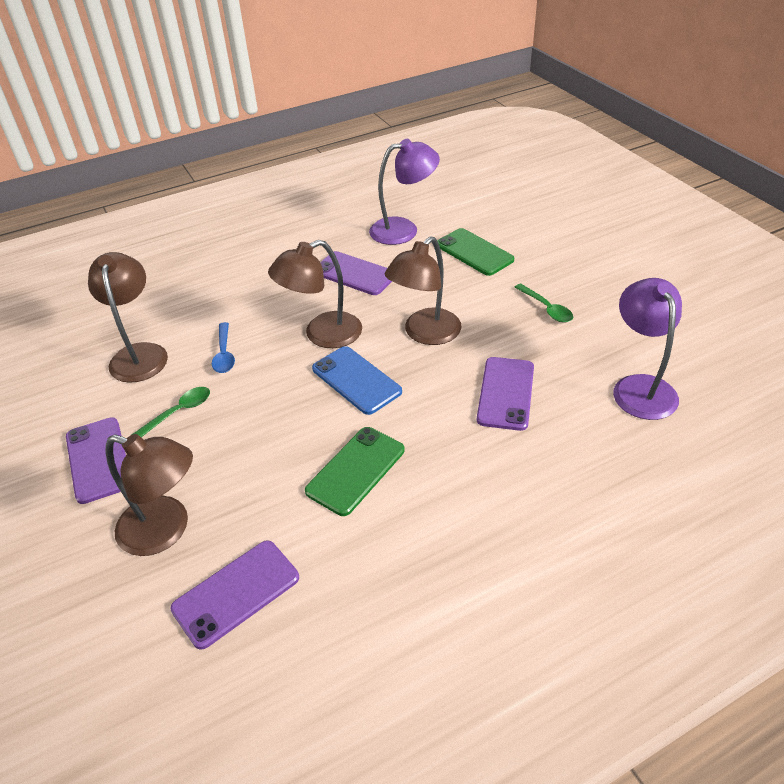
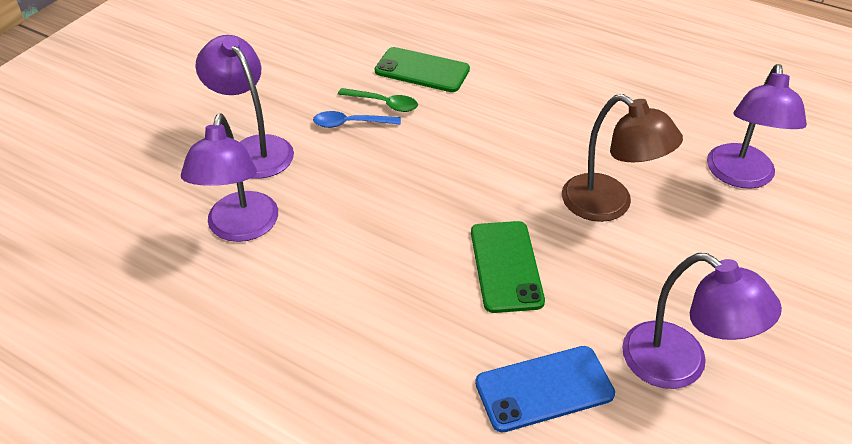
brown lamp: [88,252,168,383] [106,434,193,556] [268,240,362,348] [384,236,462,345] = 4 -> [562,94,683,222] = 1
green spoon: [132,387,210,437] [514,284,573,322] = 2 -> [338,88,418,112] = 1
purple lamp: [369,139,440,245] [613,278,682,420] = 2 -> [181,113,278,242] [195,35,294,179] [622,253,782,389] [707,64,807,189] = 4
purple phone: [66,417,126,504] [171,540,299,650] [320,251,392,295] [477,357,534,431] = 4 -> none = 0

